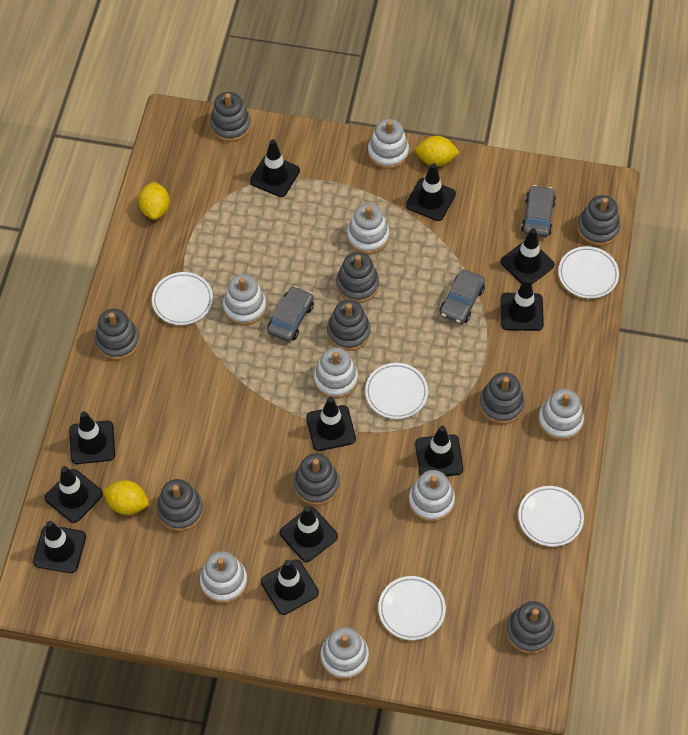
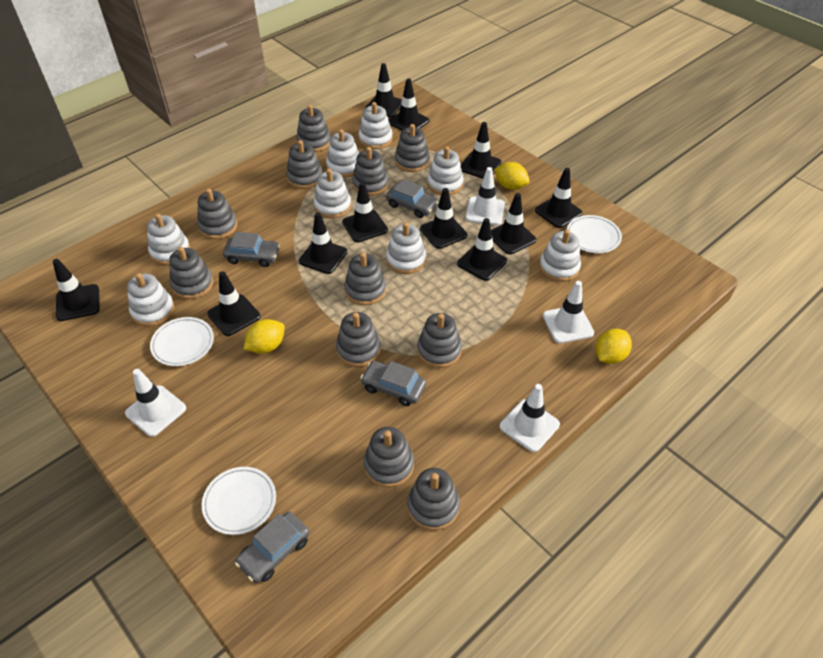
grey car: [267,286,314,342] [440,269,485,324] [521,185,556,238] = 3 -> [223,232,280,267] [235,511,310,583] [360,361,426,406] [386,179,438,218] = 4
grey stacking toy: [95,309,140,360] [157,479,203,531] [210,92,251,142] [294,453,340,505] [327,300,371,351] [336,252,379,303] [479,372,525,424] [506,601,555,654] [577,195,620,246] = 9 -> [169,247,213,299] [197,189,237,239] [286,140,322,189] [296,105,331,152] [336,312,381,367] [344,253,386,305] [352,147,389,196] [364,427,414,487] [395,124,430,172] [407,468,460,531] [417,313,462,368] = 11
white plate: [152,272,213,325] [365,363,428,419] [378,576,446,640] [518,486,584,547] [558,246,619,299] = 5 -> [150,317,214,366] [202,467,276,535] [567,215,622,253] = 3
white traffic cone: none = 0 -> [125,369,186,437] [465,167,505,225] [500,384,560,452] [543,281,594,343] = 4

